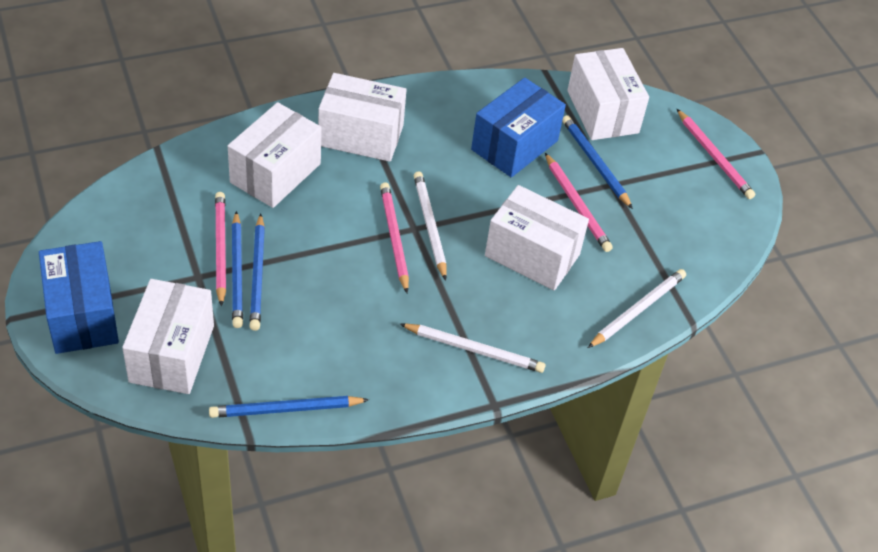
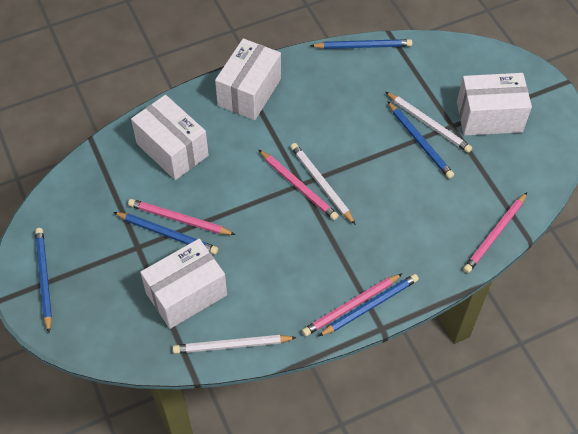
blue box: [39,241,119,354] [471,78,566,177] = 2 -> none = 0
blue pencil: [209,396,369,418] [232,211,243,328] [250,213,265,331] [562,115,633,209] = 4 -> [35,228,52,333] [113,212,218,255] [310,39,412,49] [318,274,419,337] [387,101,454,179] = 5
white box: [122,279,214,394] [228,102,321,208] [318,73,406,162] [485,185,589,291] [567,48,649,140] = 5 -> [131,95,209,180] [140,239,227,329] [215,38,281,120] [457,73,532,136] = 4

